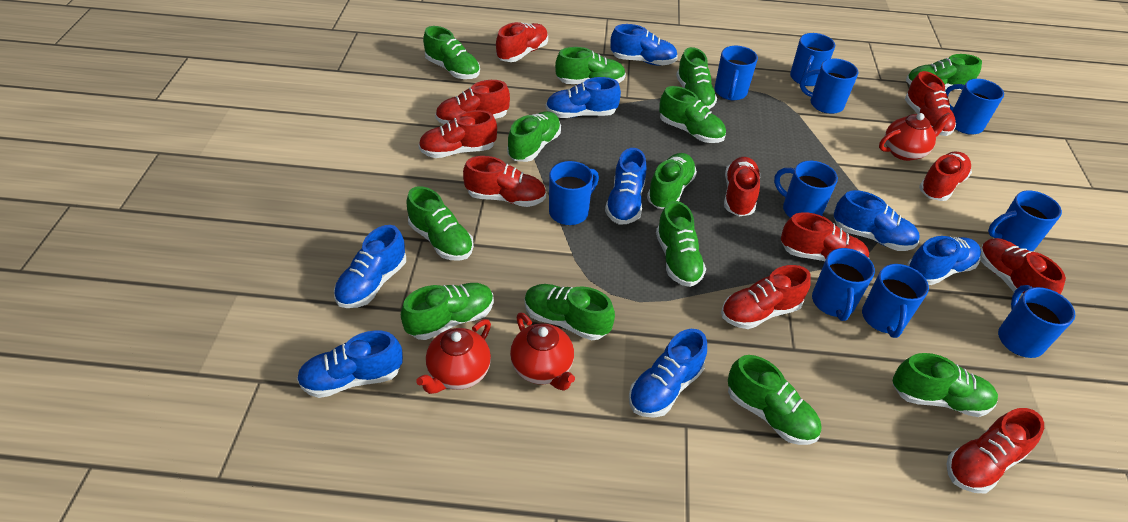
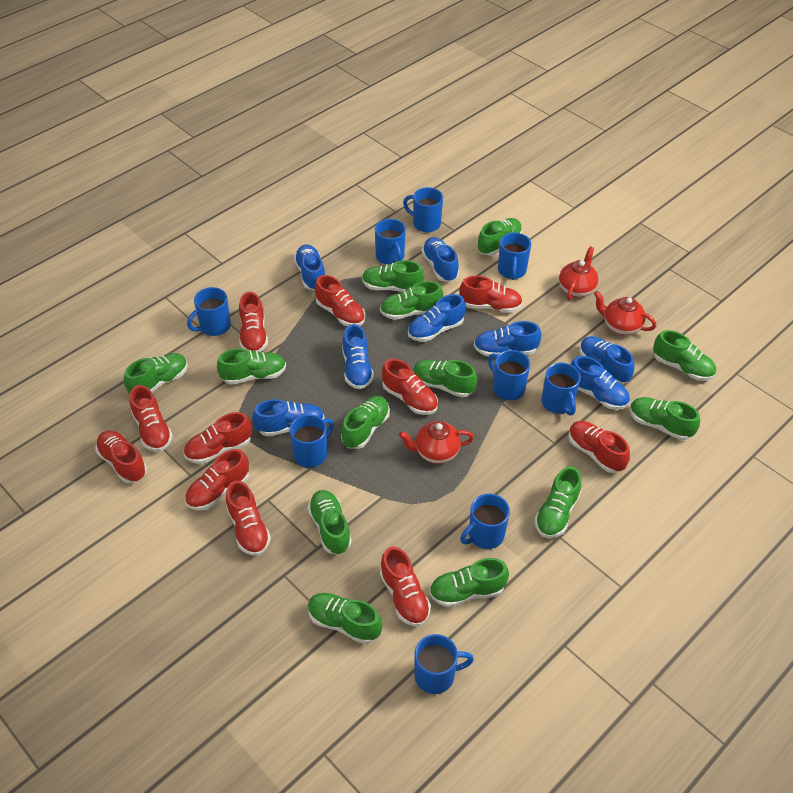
blue mug: [549,161,599,225] [715,46,758,100] [774,161,838,218] [790,33,835,86] [800,59,859,114] [812,248,875,321] [862,264,929,338] [945,79,1004,135] [988,191,1062,251] [998,285,1075,358] = 10 -> [187,287,231,336] [290,415,334,467] [375,219,406,264] [403,187,443,232] [414,634,474,694] [460,494,510,549] [488,350,530,401] [498,233,531,280] [541,363,581,416] = 9

